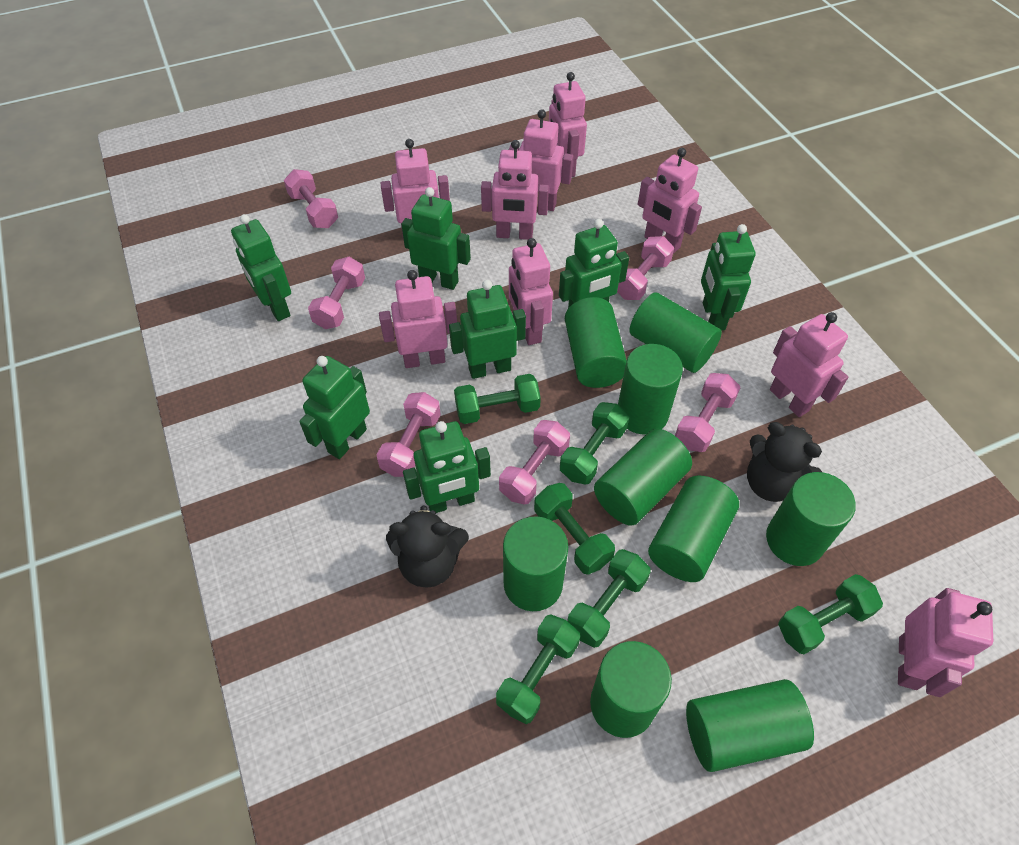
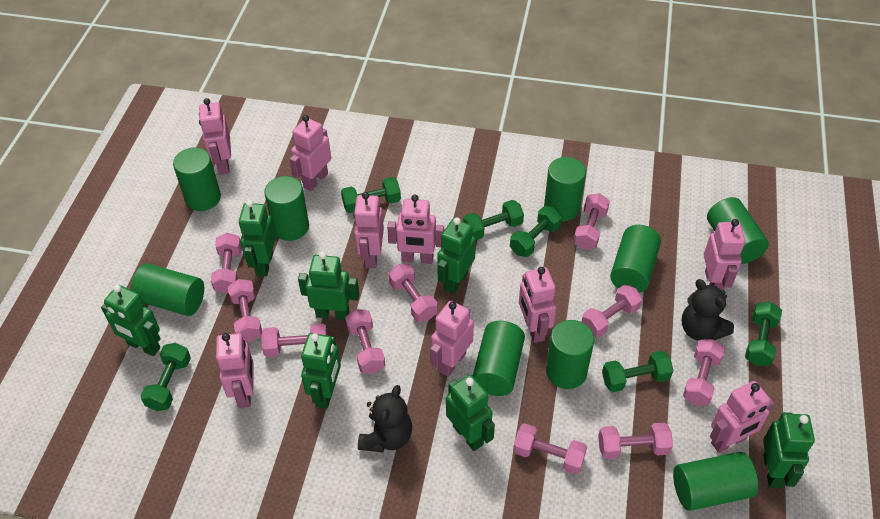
pink dumbbell: [284,169,338,228] [308,257,365,329] [377,392,441,477] [499,420,570,505] [617,236,674,300] [675,373,741,452] = 6 -> [211,233,242,294] [228,279,262,342] [261,324,328,357] [345,309,385,374] [388,264,438,322] [513,423,587,475] [574,193,610,250] [582,285,643,338] [598,423,673,459] [683,339,725,405] = 10

